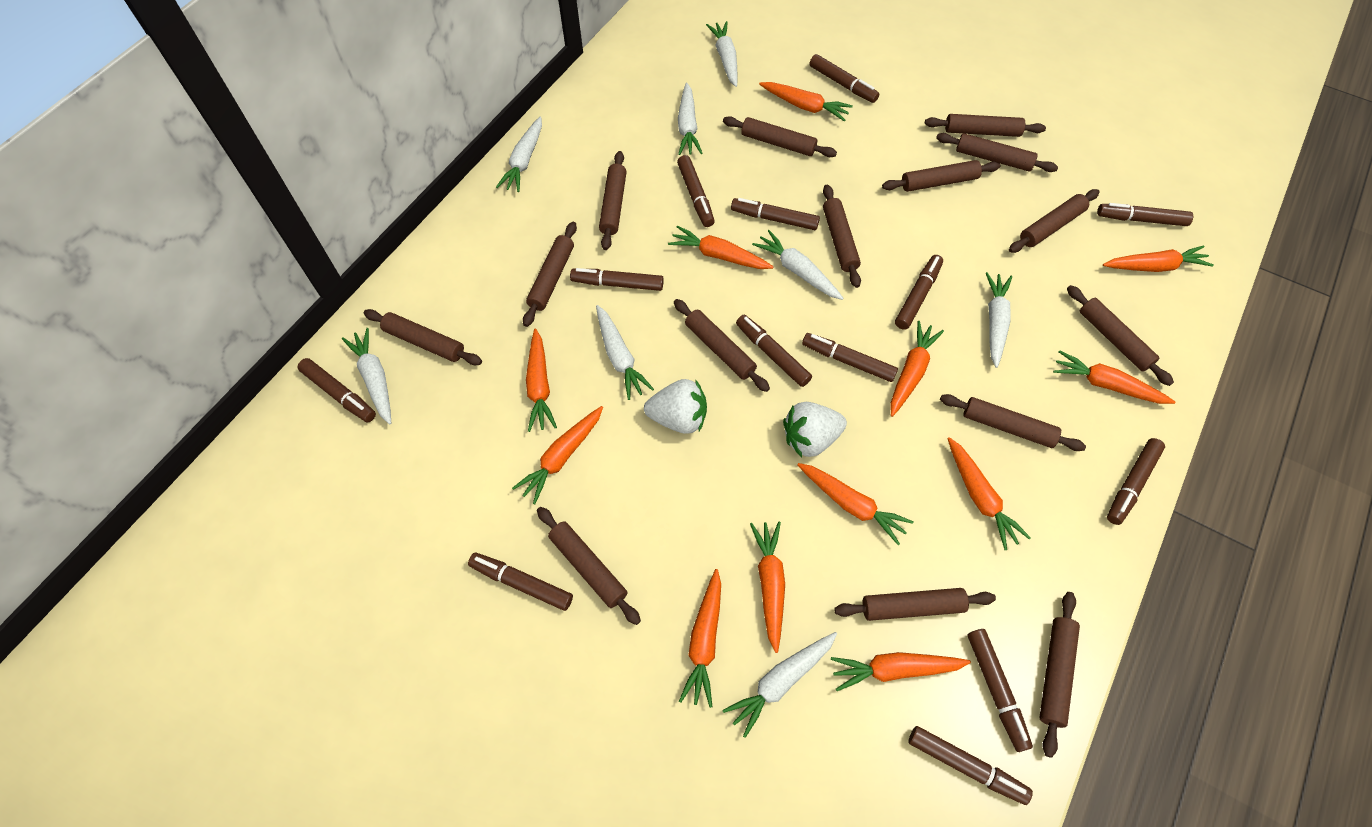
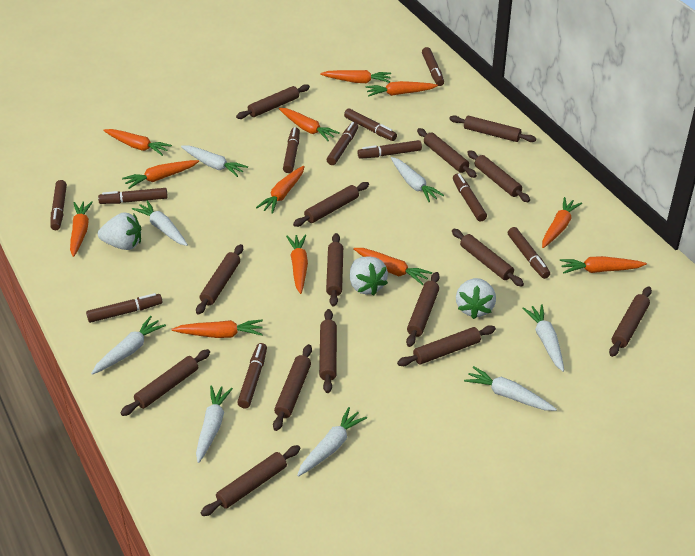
brown marker: [297,358,376,422] [468,552,573,611] [570,268,664,291] [677,155,715,227] [731,198,820,230] [736,315,812,387] [802,333,898,382] [809,54,879,103] [895,255,943,330] [909,726,1033,805] [968,629,1033,752] [1097,203,1193,226] [1107,438,1165,525] = 13 -> [50,180,67,230] [86,293,162,323] [98,188,168,204] [237,343,267,408] [283,127,300,173] [327,122,358,165] [344,108,397,141] [357,140,422,159] [422,47,444,86] [453,173,487,221] [507,227,550,279] = 11
white strawberry: [644,379,707,434] [783,402,847,457] = 2 -> [98,212,141,250] [350,256,388,296] [456,278,496,319] = 3

